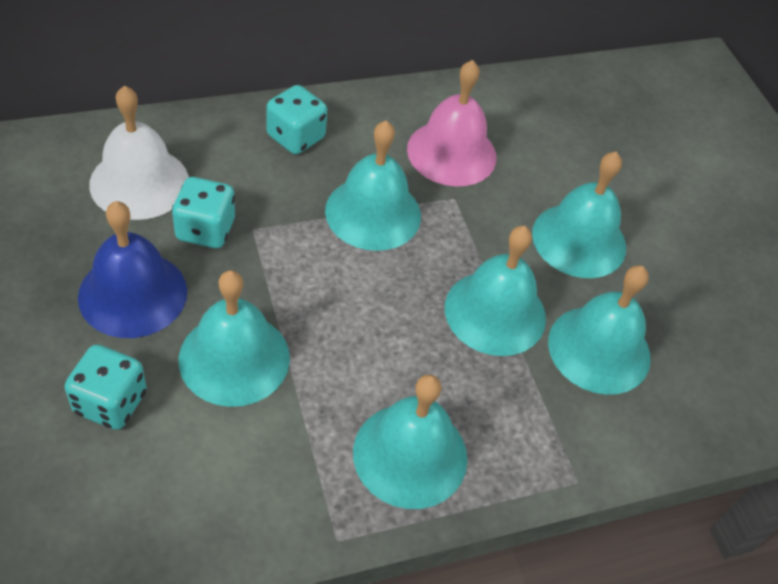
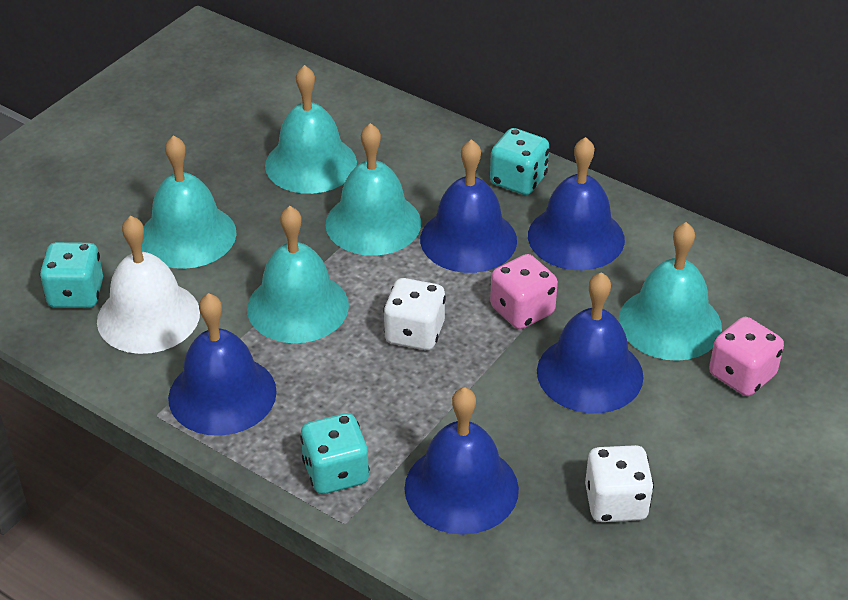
blue bell: [78,201,187,338] = 1 -> [168,293,277,436] [404,387,519,535] [420,139,517,273] [528,137,625,270] [537,272,643,413] = 5
pink bell: [407,60,496,186] = 1 -> none = 0
pink dice: none = 0 -> [490,254,558,329] [709,317,784,396] = 2
turquoise bell: [179,270,290,407] [325,121,421,251] [353,374,467,509] [445,226,546,356] [532,152,626,278] [548,265,651,395] = 6 -> [142,135,237,269] [247,206,349,343] [265,65,357,194] [325,123,421,256] [619,222,722,361] = 5
white dice: none = 0 -> [383,278,446,350] [585,445,654,522] = 2

